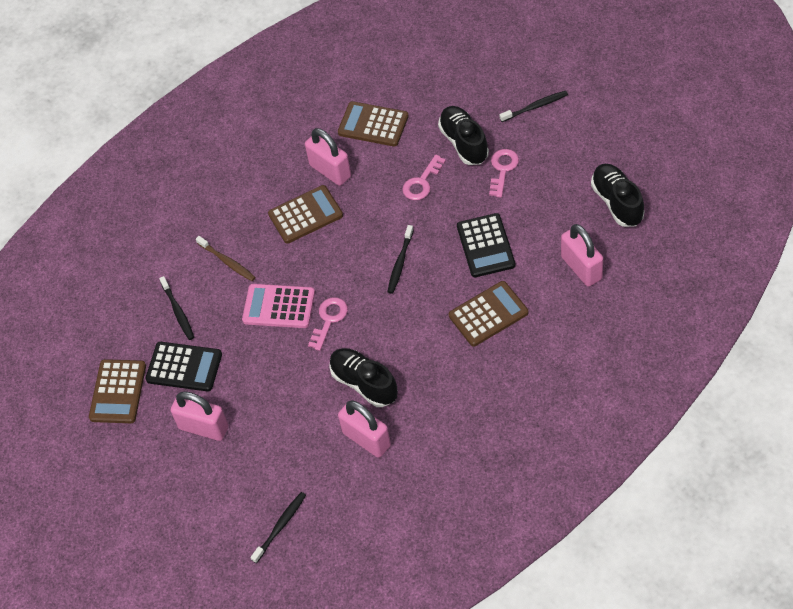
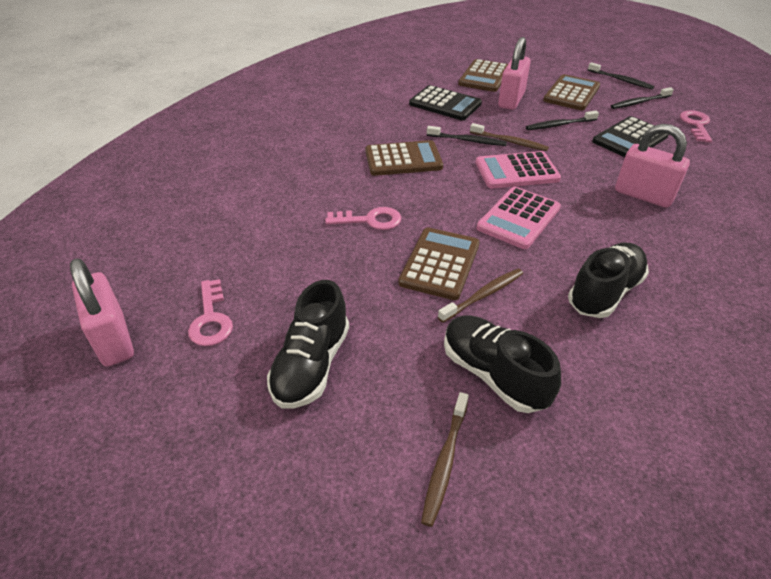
brown toothbrush: [196,236,256,281] = 1 -> [421,392,469,527] [438,269,523,323] [470,123,549,151] = 3
pink calculator: [242,284,315,328] = 1 -> [476,151,561,189] [477,187,561,249] = 2
pink padlock: [171,391,228,441] [305,128,351,186] [338,400,391,458] [561,224,603,287] = 4 -> [70,258,134,366] [498,37,531,110] [615,124,690,208] = 3

